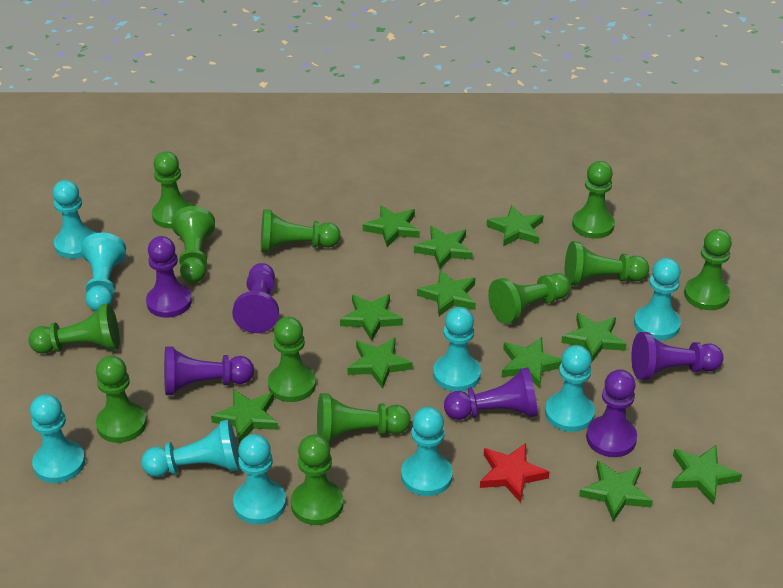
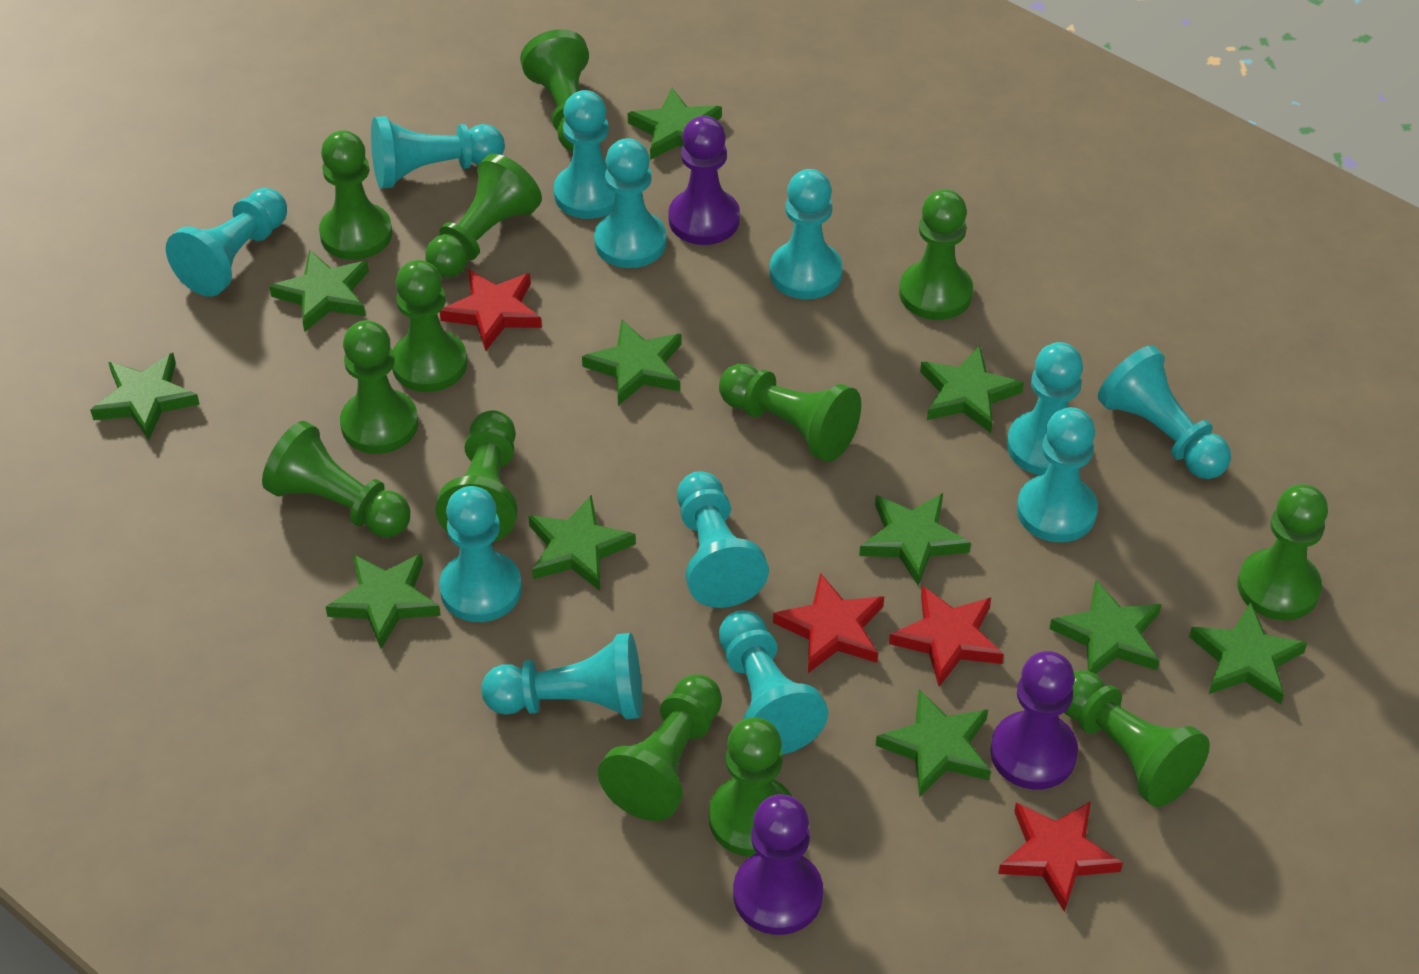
green pawn: [28,303,120,354] [96,356,147,443] [152,151,193,229] [172,206,215,283] [261,209,341,253] [268,317,316,402] [291,434,344,525] [317,393,411,443] [488,273,571,324] [565,241,649,286] [572,161,615,239] [684,229,732,310] = 12 -> [262,421,411,538] [319,130,392,260] [340,320,418,454] [392,260,467,392] [426,154,542,278] [435,410,518,542] [520,29,589,152] [598,674,722,821] [709,717,793,857] [719,364,861,462] [899,189,973,320] [1064,670,1210,807] [1238,484,1328,620] = 13
purple pawn: [146,236,192,318] [164,347,254,395] [232,263,279,333] [444,367,538,420] [586,369,637,457] [631,332,724,380] = 6 -> [668,116,740,245] [733,794,823,935] [990,651,1078,790] = 3
red star: [480,443,550,503] = 1 -> [440,269,542,351] [773,573,884,673] [889,586,1004,687] [998,801,1123,912] = 4
turquoise pawn: [30,394,85,483] [53,180,95,259] [81,233,126,311] [141,419,240,477] [233,434,286,525] [401,407,453,496] [433,307,481,392] [545,345,595,432] [634,258,681,341] = 9 -> [166,188,287,297] [371,116,505,189] [439,486,522,622] [481,633,642,719] [554,90,615,219] [594,138,667,268] [677,471,769,608] [719,610,828,755] [770,169,843,299] [1007,342,1083,475] [1017,407,1098,542] [1098,345,1231,479] = 12

